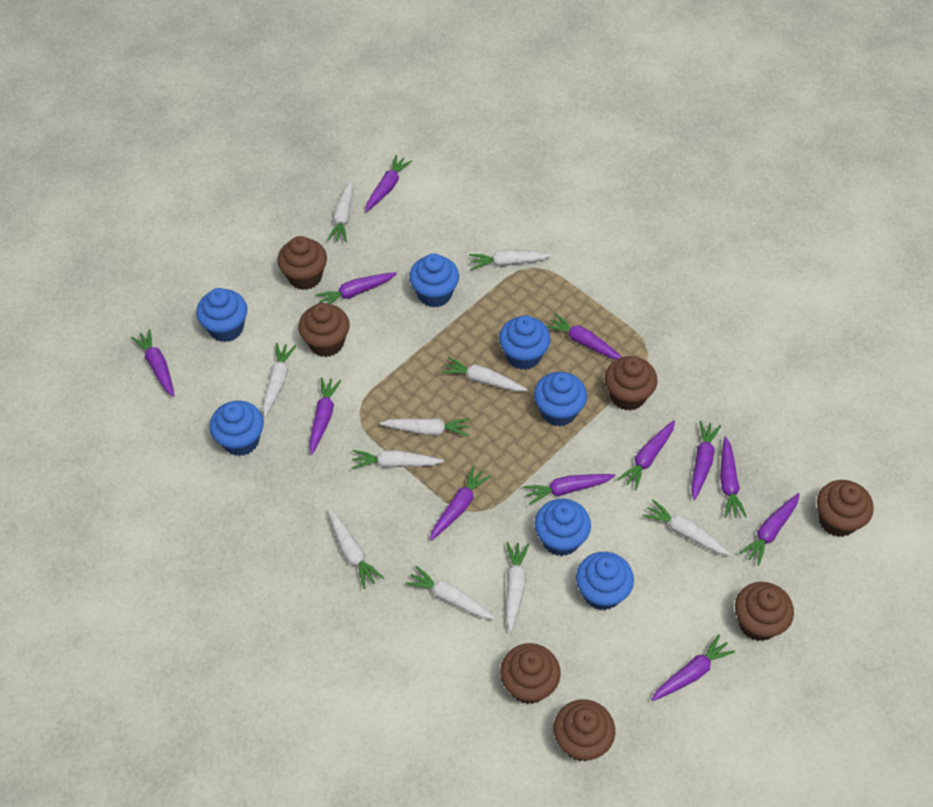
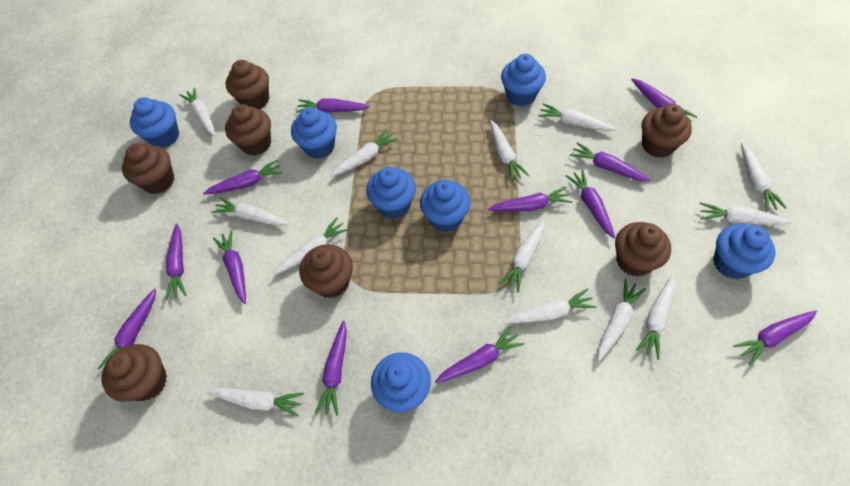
white carrot: [263,343,296,417] [327,180,353,242] [327,510,384,589] [351,450,444,469] [379,418,470,437] [405,566,496,620] [441,356,528,392] [469,250,553,270] [506,542,529,632] [642,499,731,556] = 10 -> [180,87,216,136] [207,388,304,417] [211,197,290,226] [273,217,349,275] [331,129,398,177] [490,120,529,181] [499,219,545,293] [504,288,597,324] [538,103,616,131] [598,279,646,361] [636,275,675,360] [700,202,793,225] [741,143,787,211] = 13

